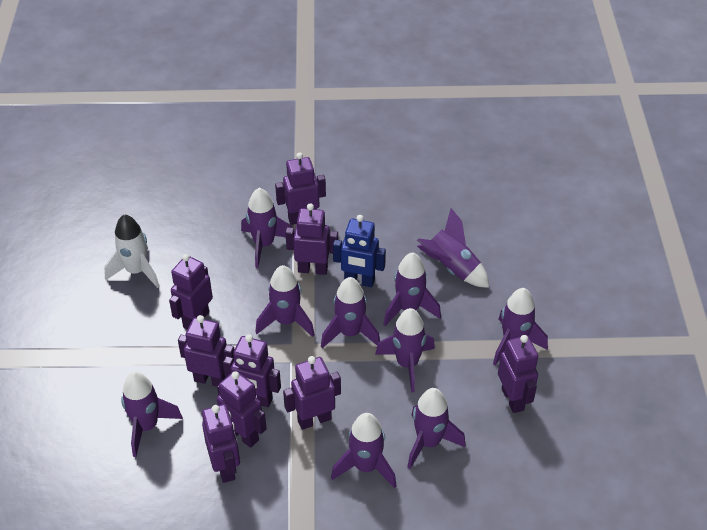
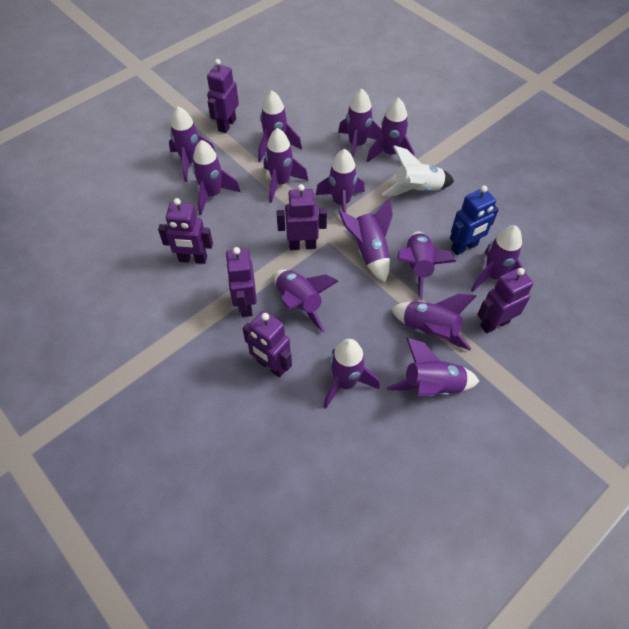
purple robot: [169,254,213,330] [178,315,234,387] [202,404,240,483] [217,371,267,448] [223,334,281,407] [275,152,326,225] [283,356,341,430] [285,203,338,275] [498,335,538,413] = 9 -> [158,198,213,264] [207,59,239,133] [225,247,257,317] [243,311,292,378] [277,184,327,250] [477,268,533,334] = 6
purple rocket: [121,372,183,457] [241,188,292,268] [255,265,315,337] [321,277,380,348] [331,413,397,489] [375,308,435,392] [383,252,441,326] [407,388,465,469] [417,208,489,288] [493,288,548,365] = 10 -> [169,106,217,182] [192,140,241,215] [258,91,302,162] [264,128,308,203] [274,269,338,332] [316,149,365,225] [324,339,380,408] [338,89,381,158] [338,198,393,283] [367,98,415,163] [387,338,479,396] [391,294,476,350] [397,232,456,300] [471,225,526,292] = 14

